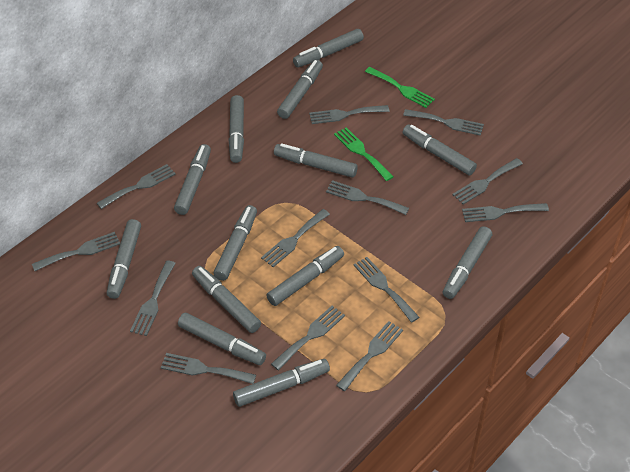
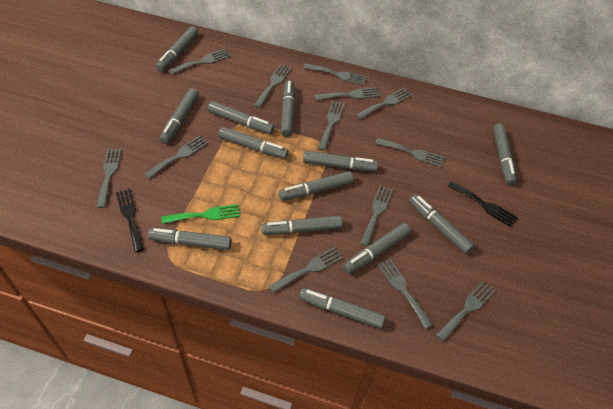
black fork: none = 0 -> [116,189,144,252] [448,181,518,227] = 2
green fork: [334,127,394,181] [365,67,435,108] = 2 -> [162,204,240,224] = 1

